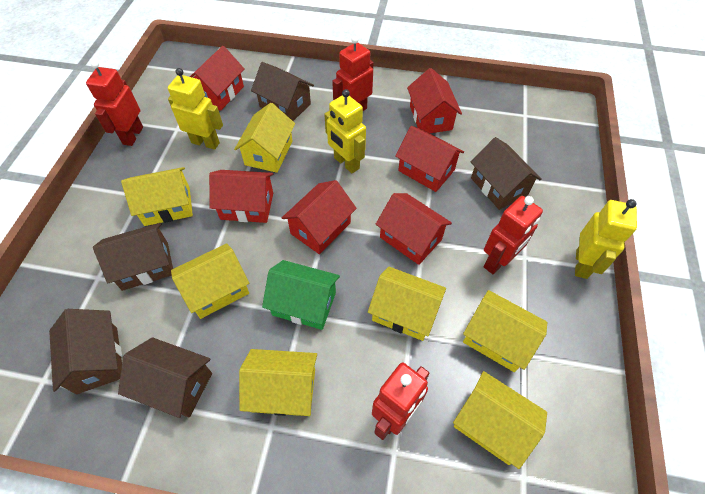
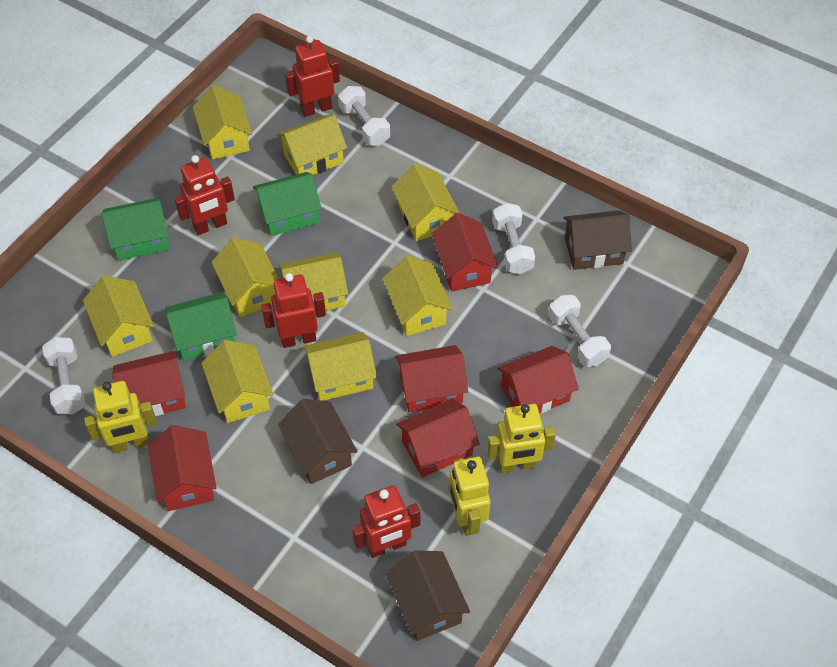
brown house: [49,309,122,394] [93,223,173,291] [118,337,212,418] [251,62,314,121] [471,137,542,210] = 5 -> [278,399,358,484] [386,550,470,641] [563,210,632,270] = 3
green house: [262,260,340,330] = 1 -> [101,197,169,261] [165,292,237,361] [253,172,322,236] = 3
white dumbbell: none = 0 -> [42,337,86,414] [338,86,390,145] [492,203,535,274] [549,295,611,367] = 4
yellow house: [121,167,193,226] [171,243,249,319] [234,103,295,173] [239,349,317,416] [368,266,446,341] [453,371,547,469] [463,290,547,372] = 7 -> [83,276,154,357] [193,85,252,160] [202,340,274,423] [211,237,279,317] [277,115,347,175] [279,252,348,311] [303,332,377,401] [383,255,453,336] [391,164,460,241] = 9

